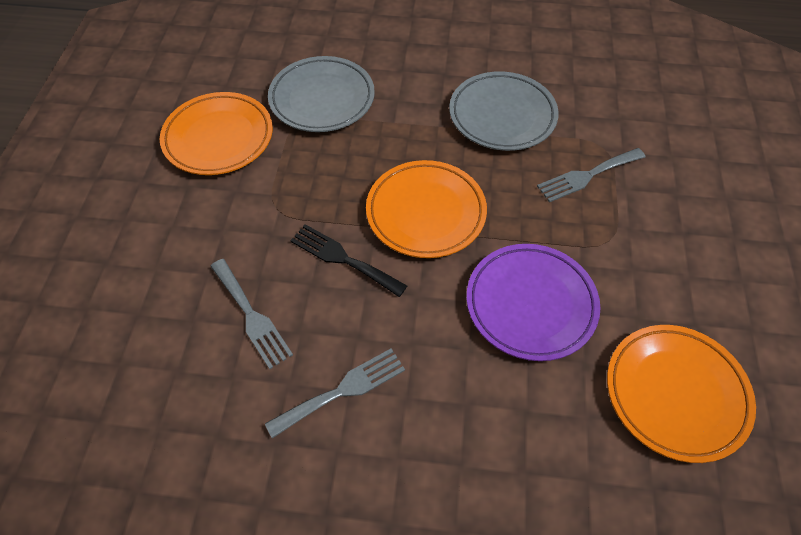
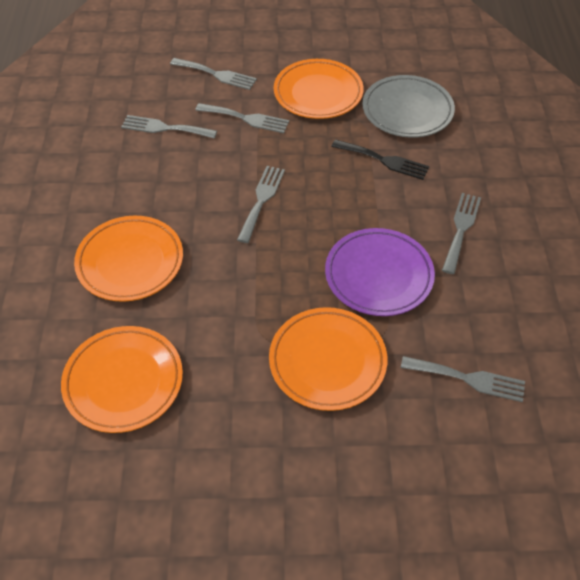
grey fork: [210,259,293,369] [265,348,405,438] [537,148,645,202] = 3 -> [121,115,217,139] [170,58,257,90] [196,103,289,133] [237,166,285,243] [401,356,525,402] [442,193,481,274] = 6
grey plate: [268,56,375,132] [449,71,559,151] = 2 -> [362,75,455,138] = 1
orange plate: [160,92,273,175] [366,160,487,258] [607,325,756,463] = 3 -> [61,326,183,433] [74,216,183,302] [269,307,387,411] [274,59,363,119] = 4

